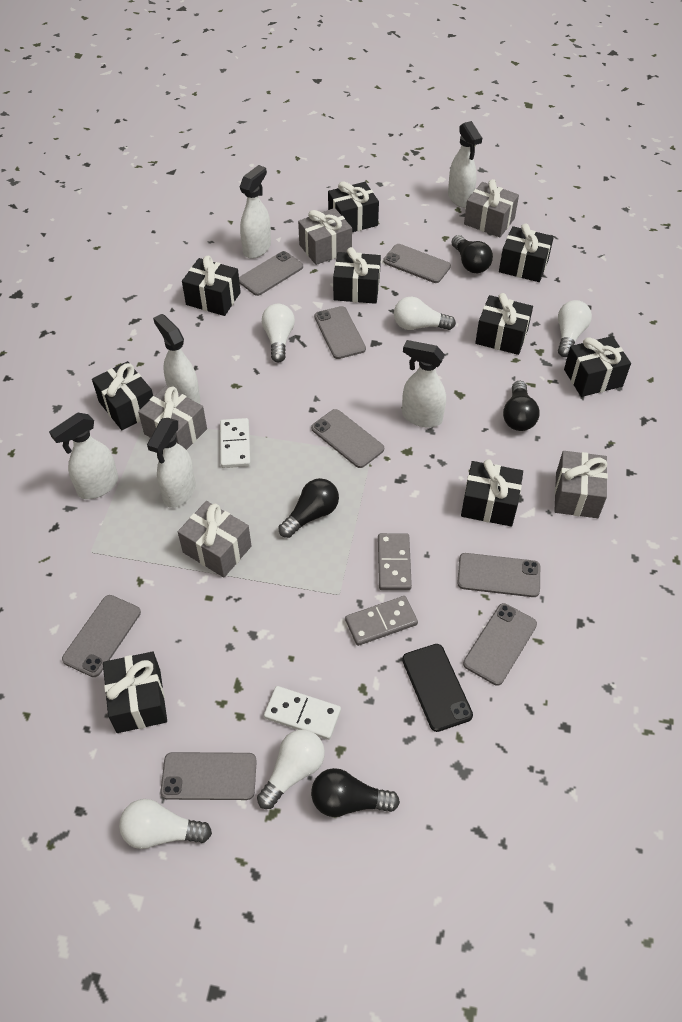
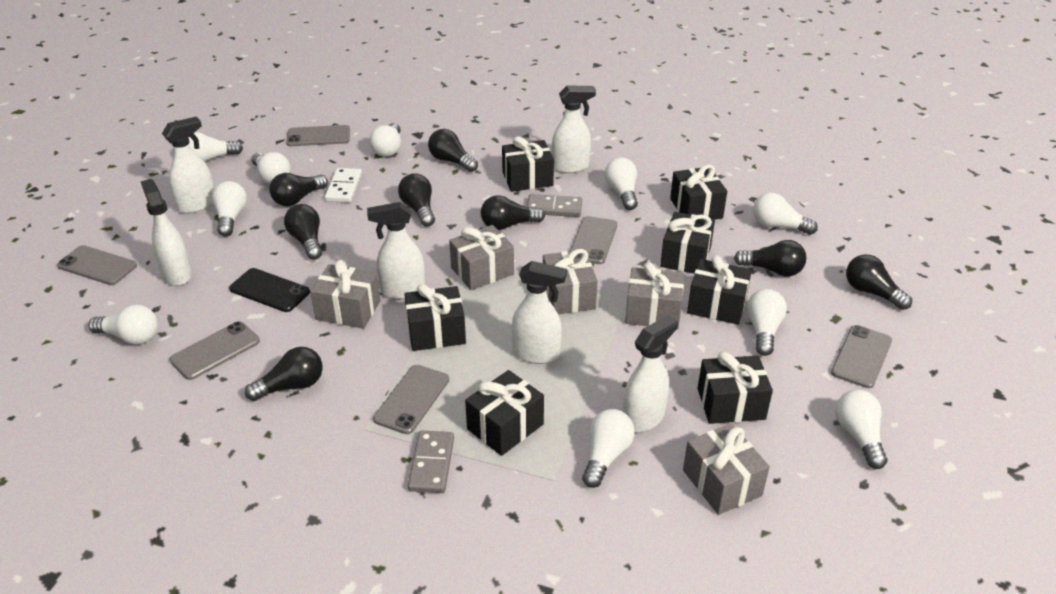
black gift: [92,361,153,430] [103,651,167,733] [182,256,241,316] [328,181,379,232] [333,247,381,304] [461,459,523,527] [475,293,533,355] [499,224,554,282] [564,336,631,397] = 9 -> [404,284,466,351] [465,370,544,456] [502,136,554,192] [660,212,715,274] [670,164,727,220] [687,255,752,325] [697,352,773,424] = 7
black light bulb: [278,478,339,538] [311,768,400,817] [451,235,493,273] [503,381,540,431] = 4 -> [245,347,323,401] [269,173,328,207] [284,204,322,260] [398,173,435,227] [428,129,478,172] [481,196,545,230] [734,240,806,277] [846,254,912,310] = 8
grey phone: [62,595,141,677] [161,752,257,800] [239,251,303,296] [311,409,384,468] [314,306,366,359] [383,244,451,283] [457,553,540,597] [463,603,537,685] = 8 -> [57,245,137,285] [169,321,260,380] [286,125,350,146] [373,365,449,434] [570,216,617,264] [831,325,892,388] = 6
white domino: [220,418,251,468] [264,686,341,740] = 2 -> [325,168,362,202] = 1
white light bulb: [119,799,212,849] [257,729,325,809] [262,304,295,363] [394,297,456,330] [558,300,592,357] = 5 -> [88,305,158,345] [188,132,243,162] [211,181,247,236] [251,152,291,184] [369,123,401,157] [582,409,635,488] [604,157,638,210] [747,289,787,356] [753,193,818,235] [835,389,887,469] = 10

